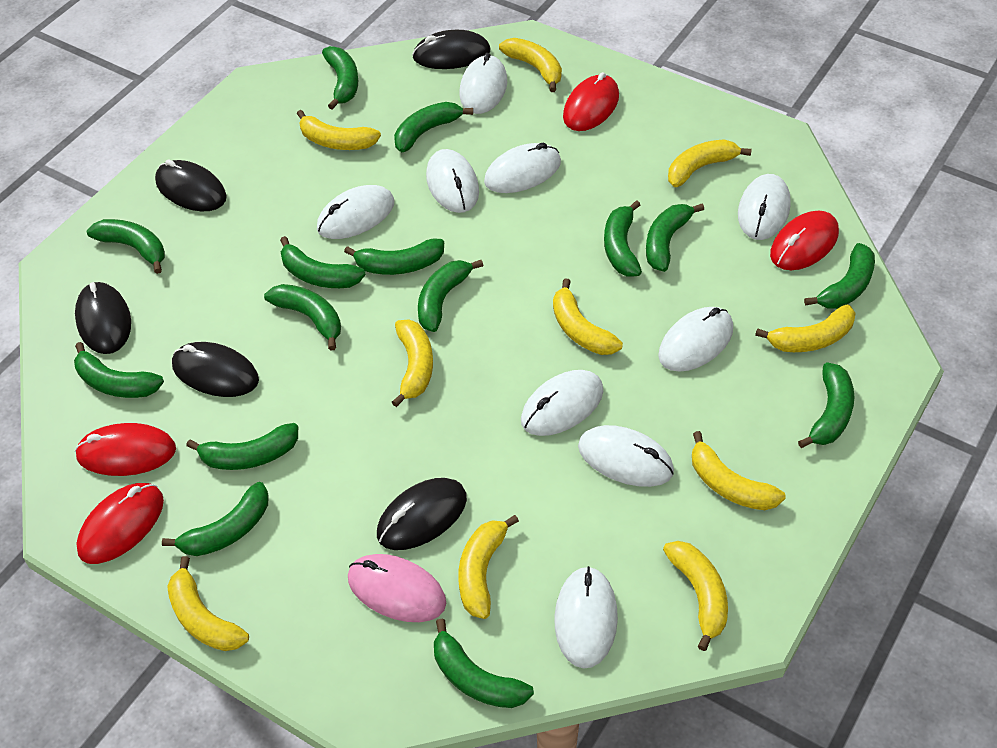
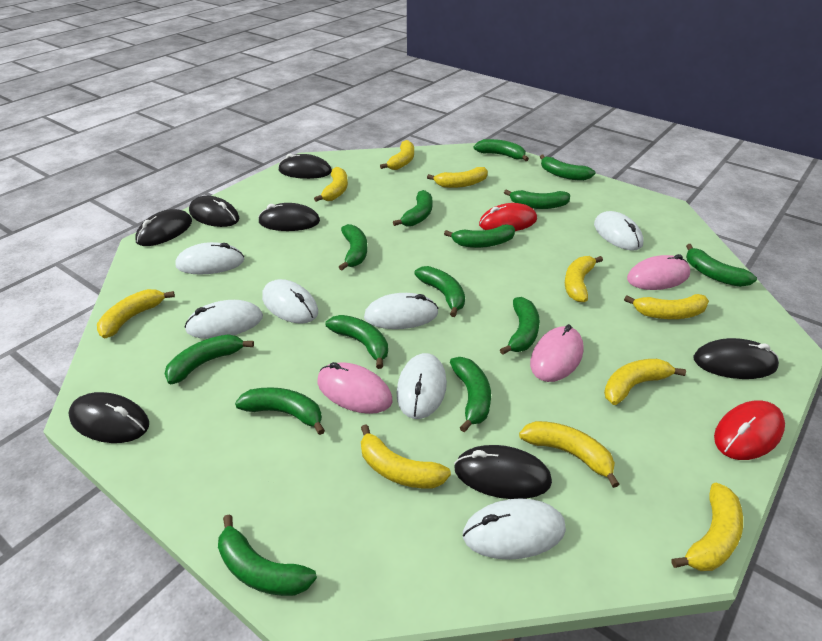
black mouse: [75,282,131,354] [155,159,227,211] [172,342,259,397] [377,478,467,550] [412,30,491,69] = 5 -> [68,392,149,443] [135,209,192,246] [189,196,239,227] [258,203,320,231] [279,154,332,179] [454,445,552,499] [693,338,779,379] = 7
green banana: [74,342,164,398] [87,219,165,274] [162,482,269,556] [186,423,298,470] [264,284,341,351] [280,236,366,288] [322,46,358,110] [344,239,444,275] [394,102,473,152] [418,260,484,332] [434,618,534,708] [604,200,642,277] [646,204,704,272] [798,362,854,448] [804,243,875,309] = 15 -> [164,334,254,385] [218,514,317,596] [235,387,325,435] [326,315,388,369] [339,224,367,270] [393,190,433,226] [414,266,465,317] [444,225,515,248] [450,357,491,432] [473,139,529,161] [500,297,540,355] [504,189,570,209] [540,155,595,181] [686,244,757,287] = 14
pink mouse: [348,554,446,622] = 1 -> [317,362,393,414] [530,324,584,382] [627,254,690,290] = 3
red mouse: [75,423,176,476] [76,483,164,564] [563,72,619,131] [770,211,839,270] = 4 -> [479,203,537,231] [714,400,785,460] = 2
white mouse: [317,185,394,239] [426,149,479,213] [459,53,507,114] [484,143,561,193] [521,370,603,436] [554,566,618,669] [578,425,674,487] [658,307,733,372] [738,174,791,240] = 9 -> [175,242,244,275] [185,300,263,339] [262,279,318,324] [364,293,439,329] [397,353,447,419] [463,498,566,560] [594,211,643,251] = 7

